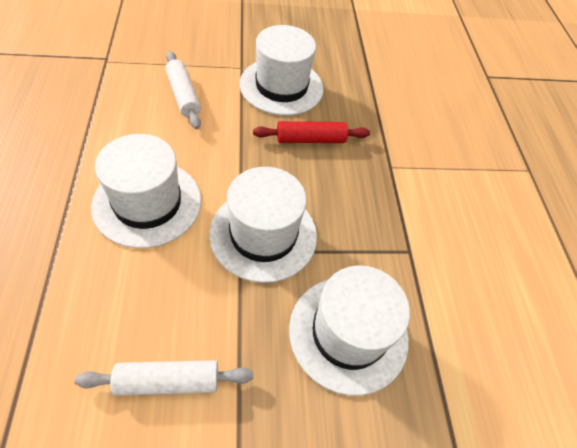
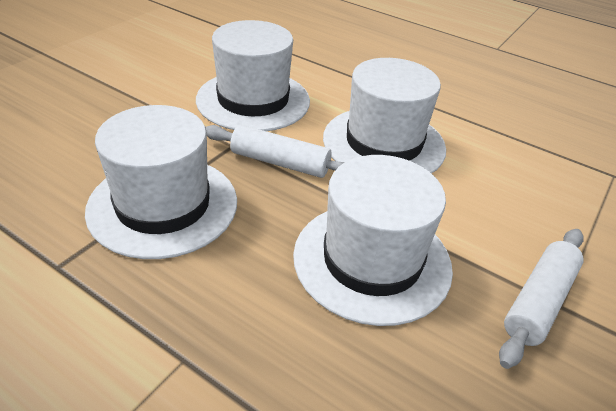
red rolling pin: [253,121,370,143] = 1 -> none = 0

